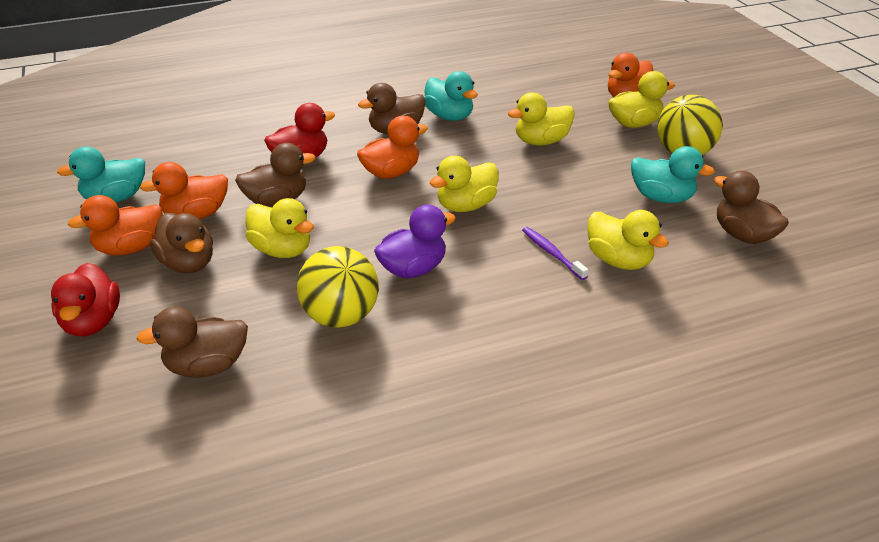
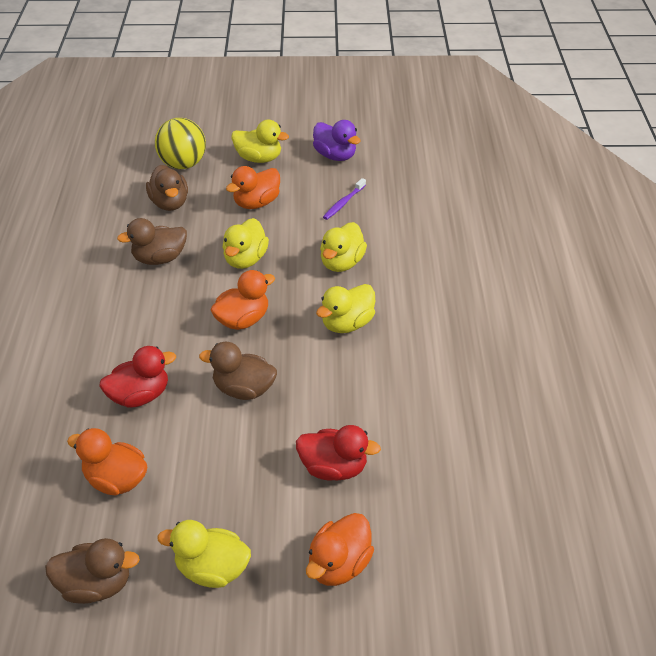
brown duck: [136,307,248,378] [150,213,213,273] [235,143,316,207] [358,83,426,134] [714,171,789,244] = 5 -> [45,538,140,604] [117,218,187,265] [146,165,188,211] [199,342,277,400] = 4
turquoise duck: [57,147,145,203] [424,71,478,121] [631,146,715,203] = 3 -> none = 0
yellow ball: [297,246,379,328] [657,95,723,155] = 2 -> [155,118,206,169] = 1

